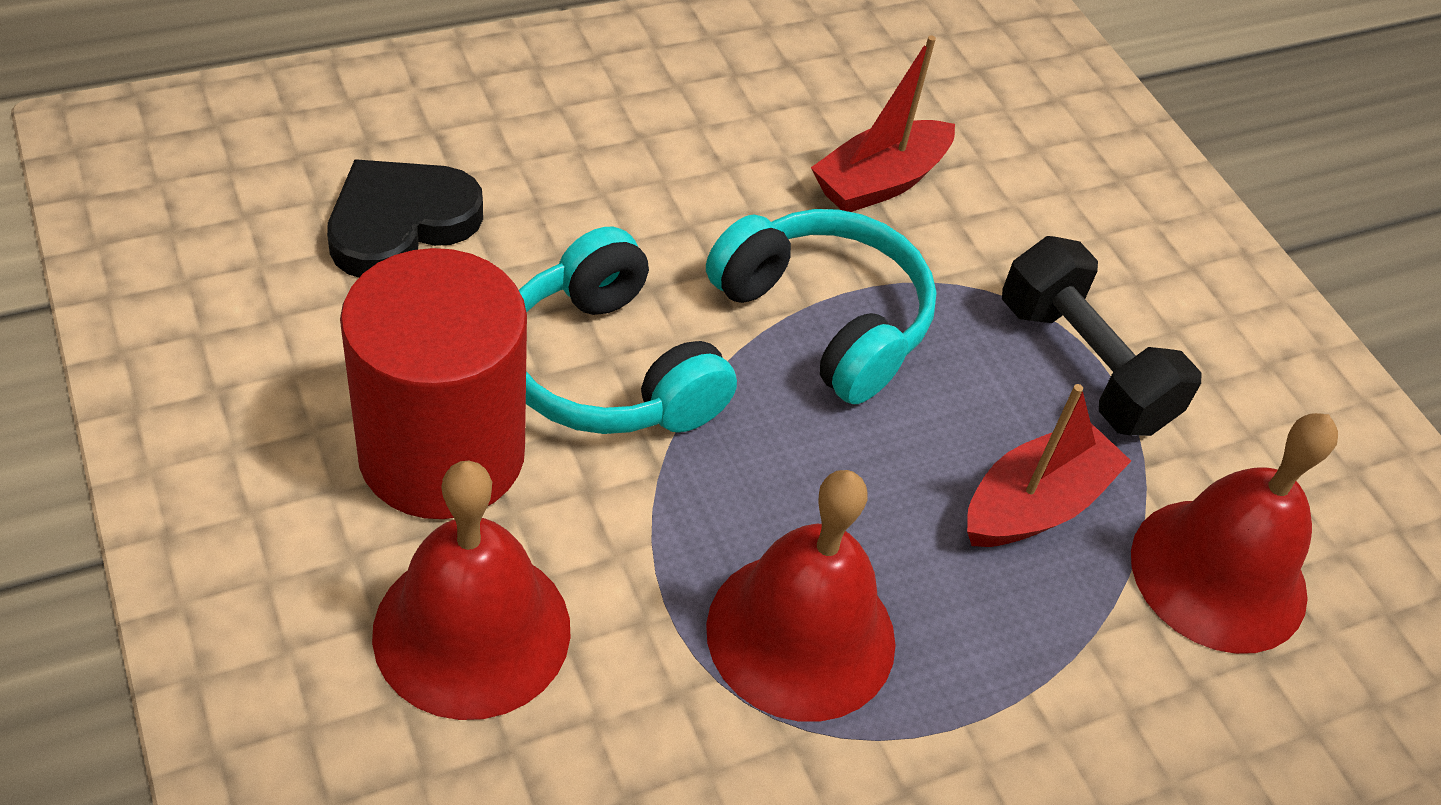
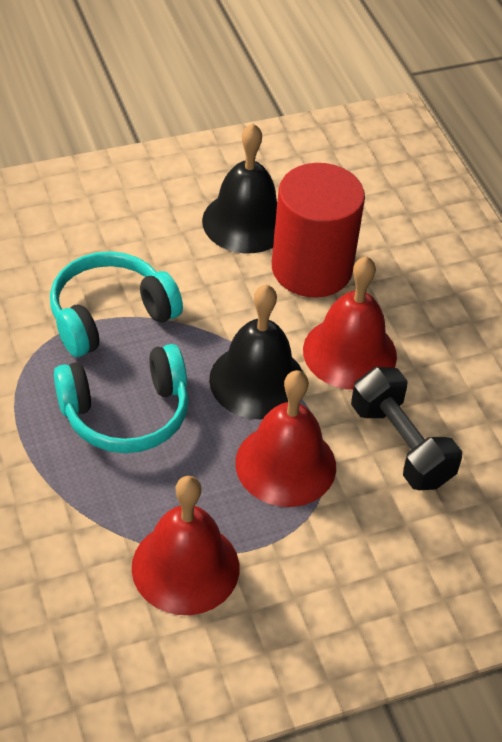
black bell: none = 0 -> [202,123,277,253] [209,284,304,419] = 2
black heart: [327,160,483,277] = 1 -> none = 0
red boat: [811,35,955,212] [967,384,1131,547] = 2 -> none = 0

